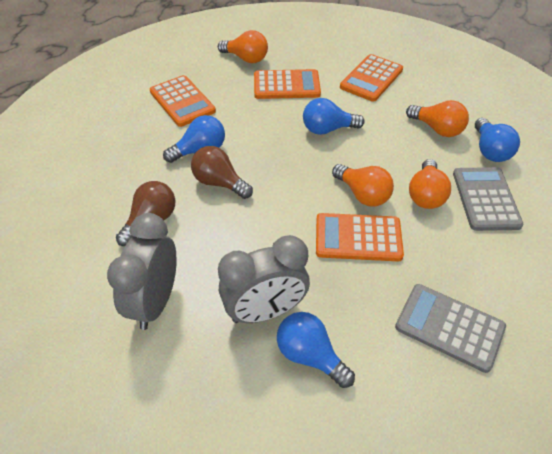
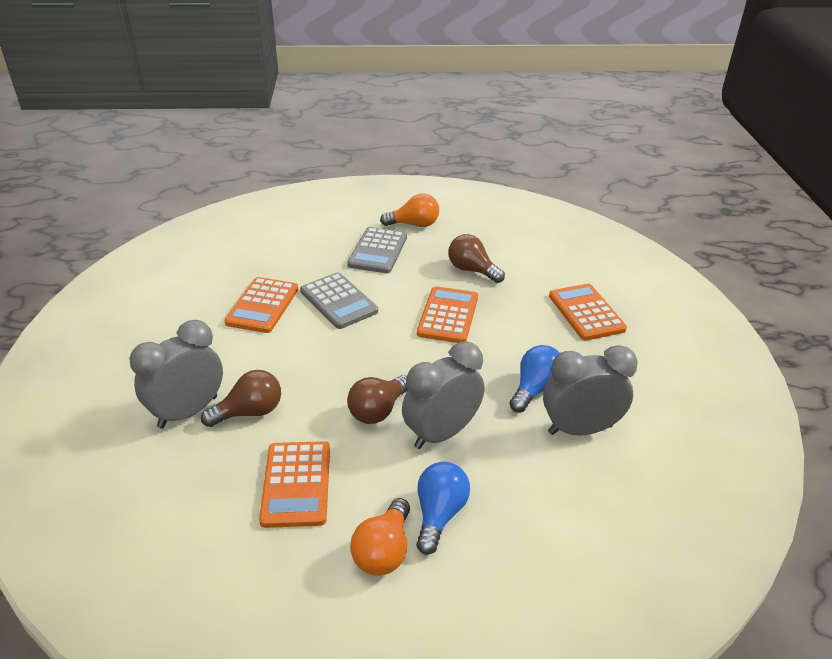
blue light bulb: [163,115,225,163] [277,312,355,388] [303,98,365,135] [475,118,520,162] = 4 -> [416,462,470,555] [509,345,560,412] = 2
brown light bulb: [116,181,175,246] [191,146,253,199] = 2 -> [201,370,281,427] [347,375,408,424] [448,234,505,283] = 3
grey clock: [107,213,177,330] [218,235,310,323] = 2 -> [130,320,223,429] [402,342,485,449] [543,345,638,436] = 3
orange light bulb: [218,30,268,63] [332,164,394,207] [406,100,469,137] [409,159,451,209] = 4 -> [350,498,410,576] [380,193,439,227] = 2

